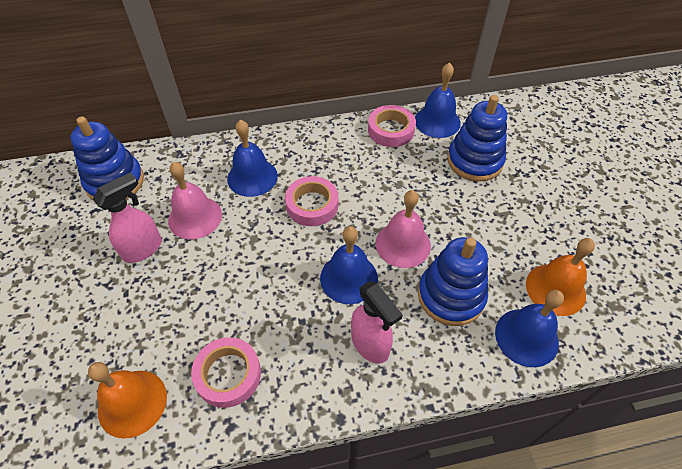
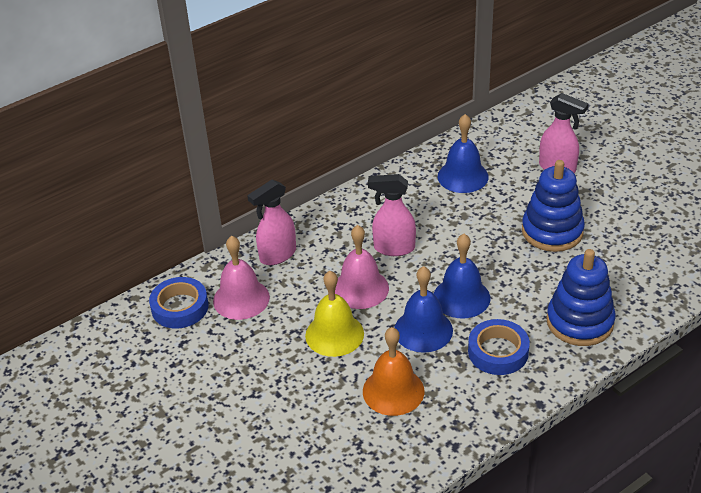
blue bell: [227,120,278,197] [320,226,378,304] [415,62,461,138] [495,290,564,367] = 4 -> [394,266,453,353] [434,234,490,318] [438,114,489,193] = 3
blue stacking toy: [70,117,144,200] [418,237,488,326] [447,95,507,182] = 3 -> [522,160,585,252] [546,249,615,346] = 2
blue tape: none = 0 -> [149,277,208,329] [468,319,530,375] = 2
orange bell: [88,362,167,439] [526,238,595,316] = 2 -> [363,327,424,416] = 1
pink spray bottle: [93,173,162,263] [351,281,403,364] = 2 -> [247,179,296,265] [368,174,416,256] [539,93,588,173] = 3
pink tape: [191,337,261,408] [285,176,338,226] [368,105,416,147] = 3 -> none = 0
yellow bell: none = 0 -> [305,271,364,357] = 1

